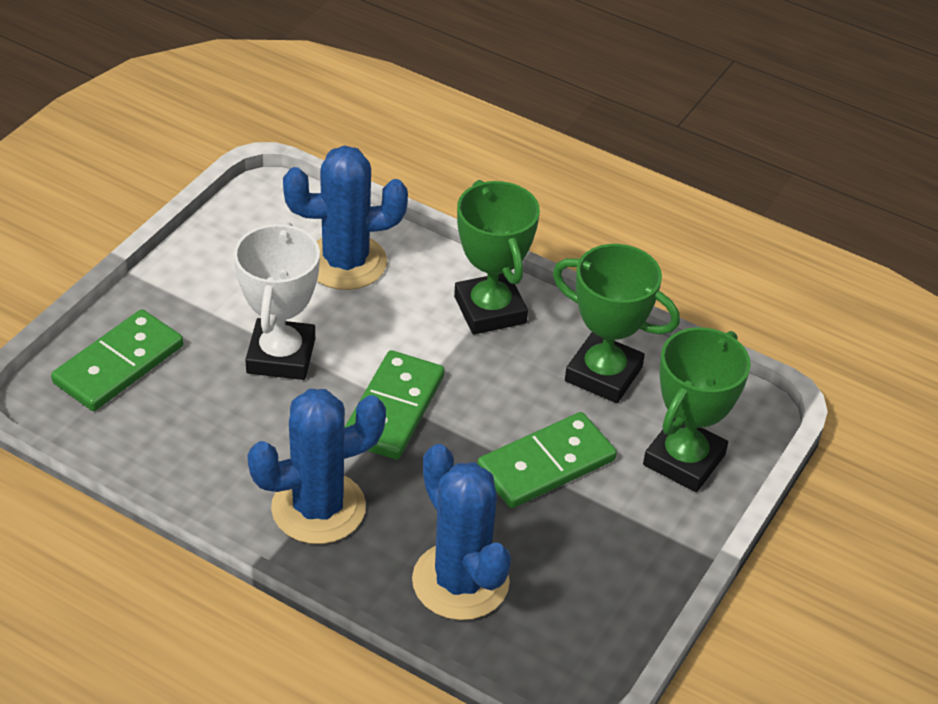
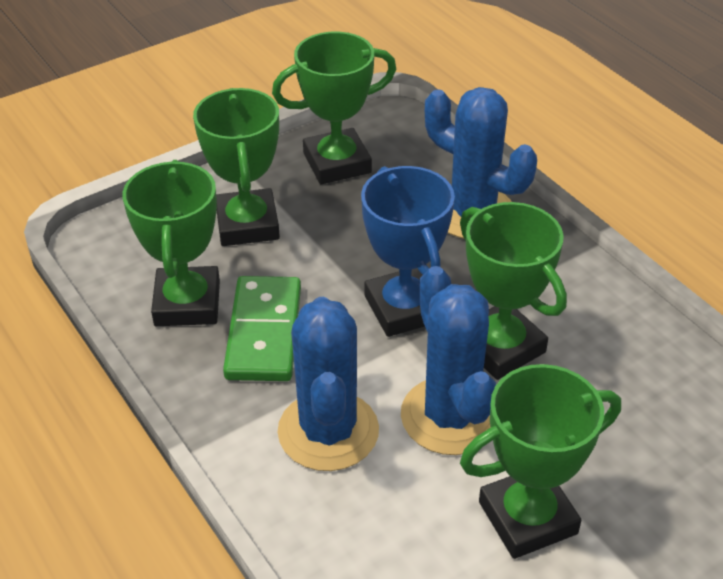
blue trophy: none = 0 -> [361,166,455,337] = 1
green domino: [51,309,183,411] [344,350,445,460] [477,412,617,508] = 3 -> [223,276,301,381] = 1
green trophy: [454,180,540,335] [553,244,680,403] [643,327,751,492] = 3 -> [122,160,220,326] [193,88,280,246] [272,32,396,184] [460,202,567,380] [460,364,621,559] = 5
white trophy: [234,222,320,380] = 1 -> none = 0

